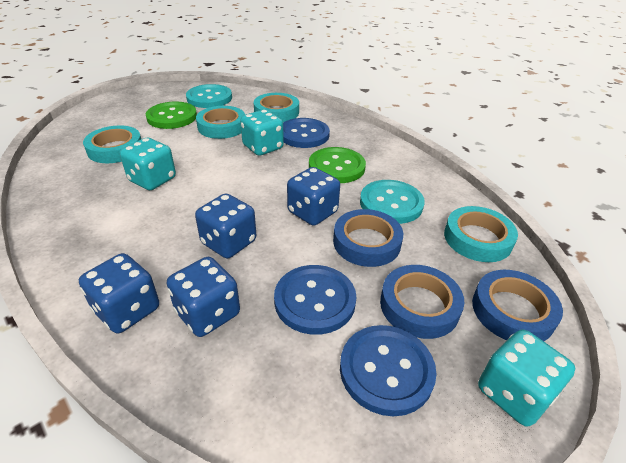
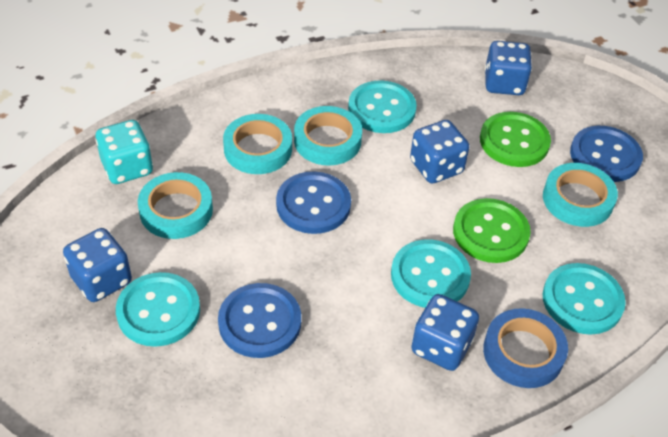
blue tape: [333,209,403,267] [380,265,464,339] [472,270,563,341] = 3 -> [483,308,568,388] = 1
turquoise button: [186,84,232,108] [360,180,425,224] = 2 -> [116,272,200,347] [348,80,417,133] [391,239,471,308] [543,263,626,335] = 4
turquoise dice: [120,138,176,190] [240,109,284,156] [478,329,575,427] = 3 -> [95,120,153,184] = 1

